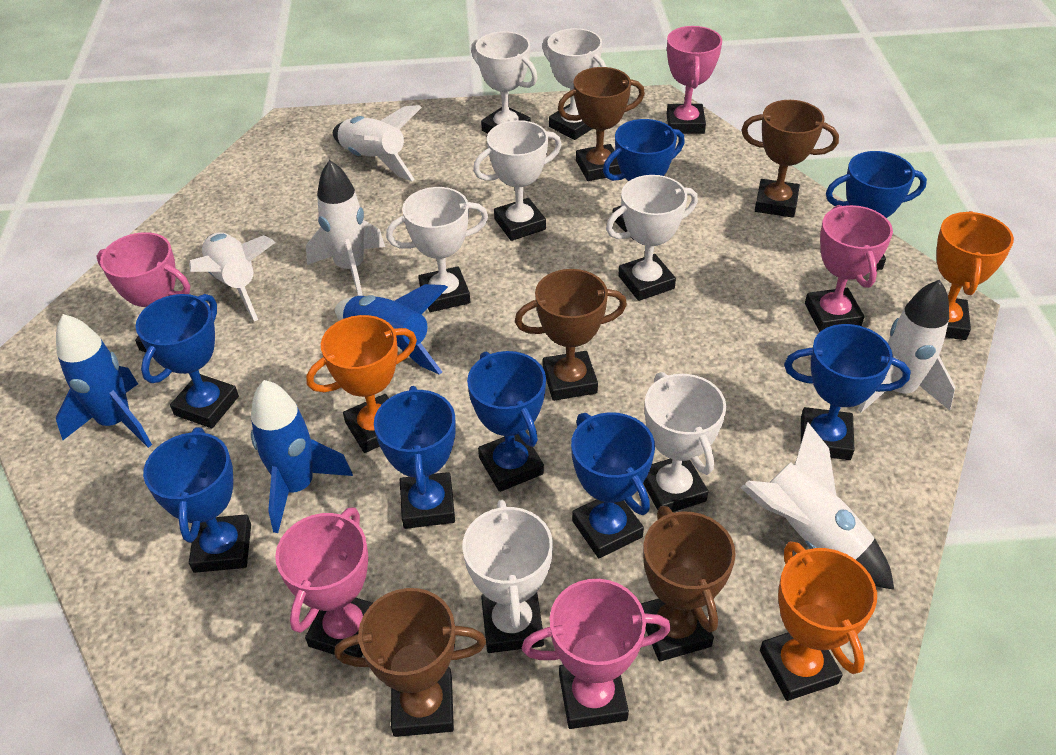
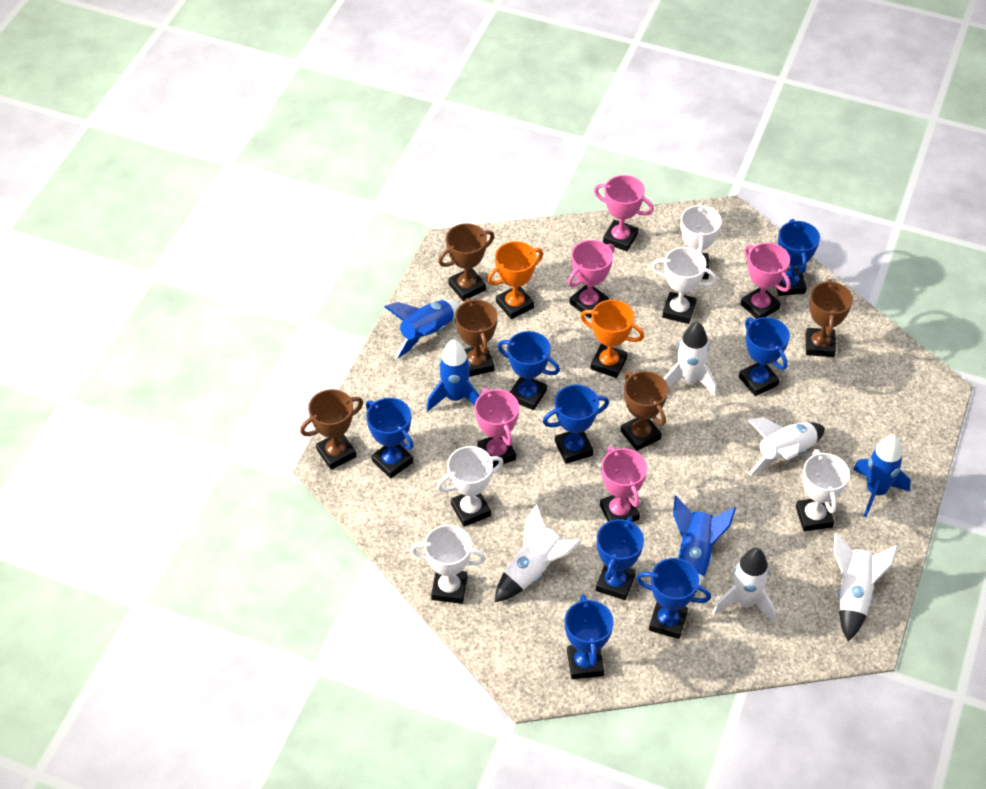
blue rocket: [56,314,152,448] [251,380,353,533] [335,284,448,375] = 3 -> [384,300,461,359] [426,339,480,411] [673,496,736,592] [853,435,911,517] = 4
orange trophy: [306,315,417,453] [760,541,877,701] [936,211,1014,340] = 3 -> [487,241,543,319] [580,300,644,378] = 2
white trophy: [386,187,488,312] [462,500,553,653] [471,31,537,133] [473,120,562,241] [542,28,606,140] [606,175,698,301] [643,372,726,512] = 7 -> [411,525,486,604] [437,446,503,527] [652,247,717,324] [680,203,722,279] [796,449,850,531] = 5

